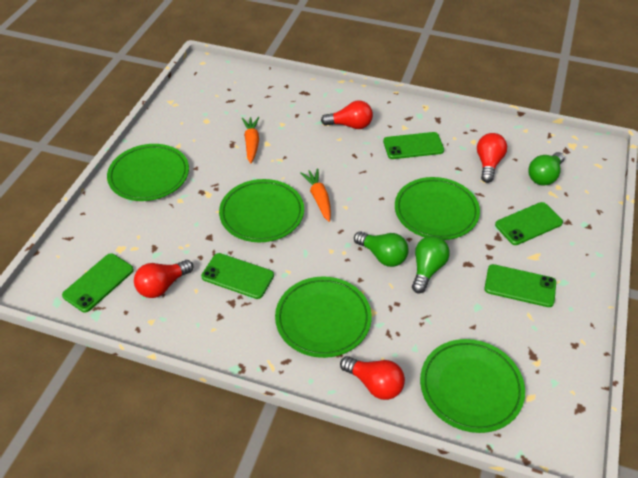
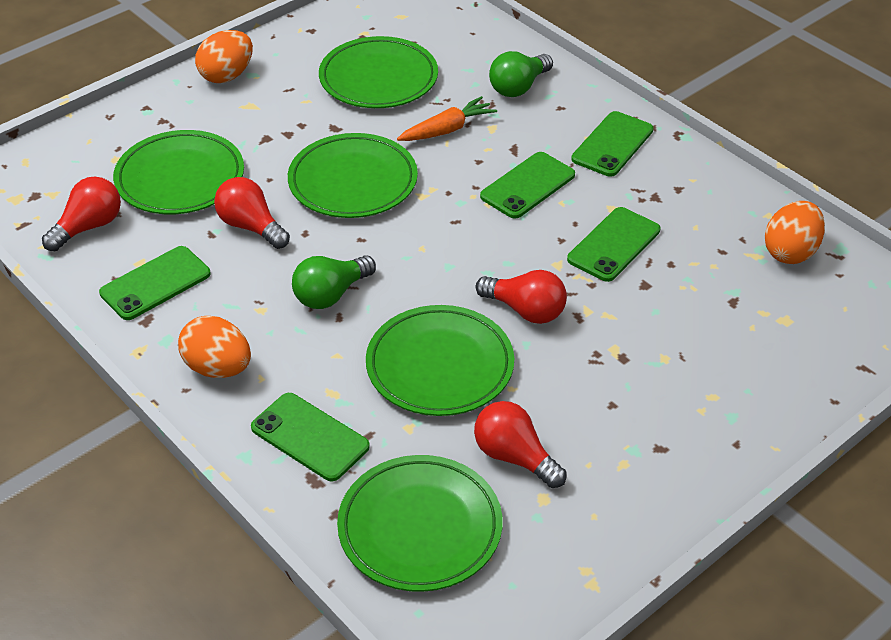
green light bulb: [354,231,409,267] [412,236,450,294] [528,152,565,186] = 3 -> [292,255,376,309] [489,51,553,97] = 2
orange carrot: [242,117,259,164] [300,168,331,222] = 2 -> [397,96,497,141] = 1
orange egg: none = 0 -> [178,316,251,378] [195,30,253,83] [765,201,825,264] = 3

